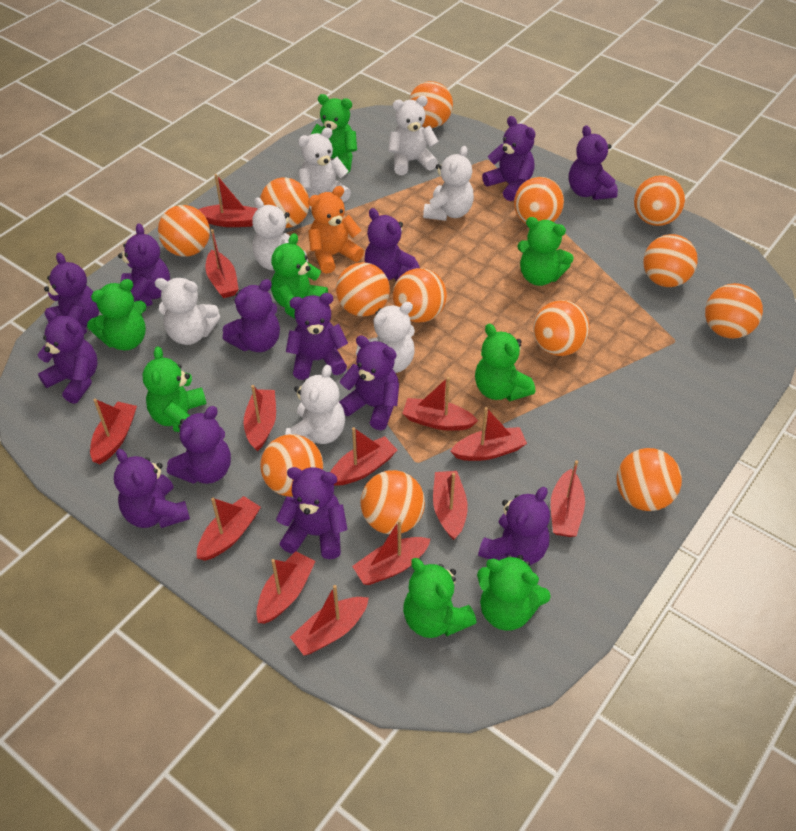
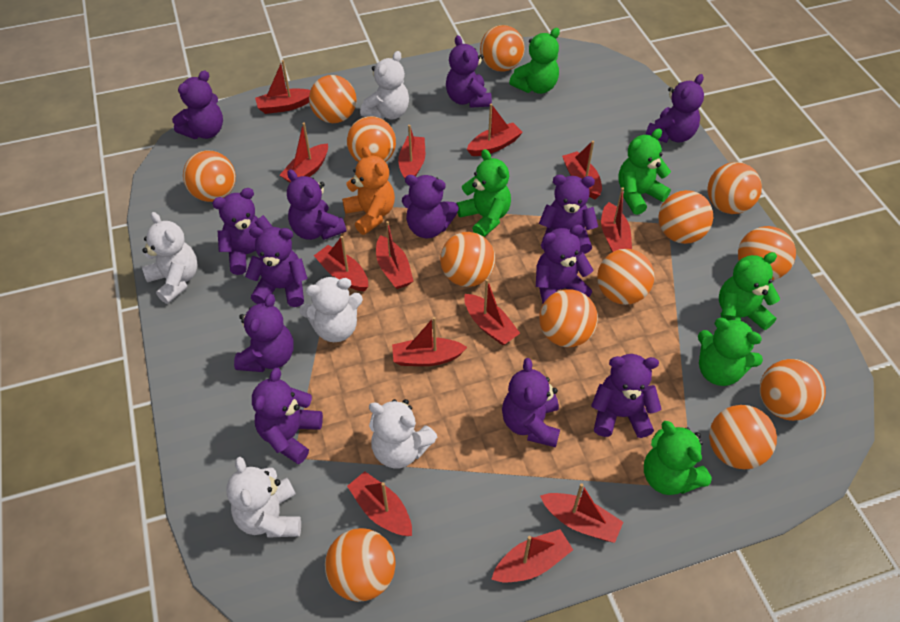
green teddy bear: [87,279,146,350] [143,347,207,432] [271,233,328,320] [310,94,357,174] [403,558,477,638] [475,324,535,401] [477,555,551,631] [517,217,574,286] = 8 -> [457,149,511,237] [509,28,560,94] [618,129,671,215] [644,421,712,495] [698,318,763,386] [719,252,780,330] = 6
white teddy bear: [155,278,220,345] [252,197,308,270] [285,365,345,444] [298,128,351,209] [356,302,415,373] [388,96,439,175] [423,146,474,221] = 7 -> [142,212,198,304] [226,457,301,538] [299,276,363,342] [360,51,409,119] [369,399,438,469] = 5

